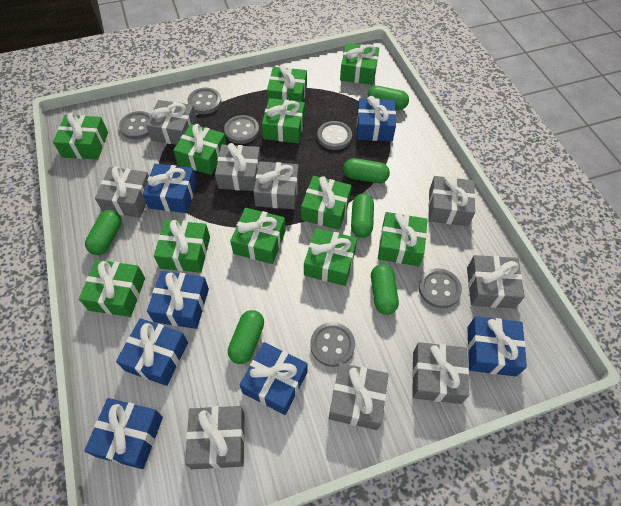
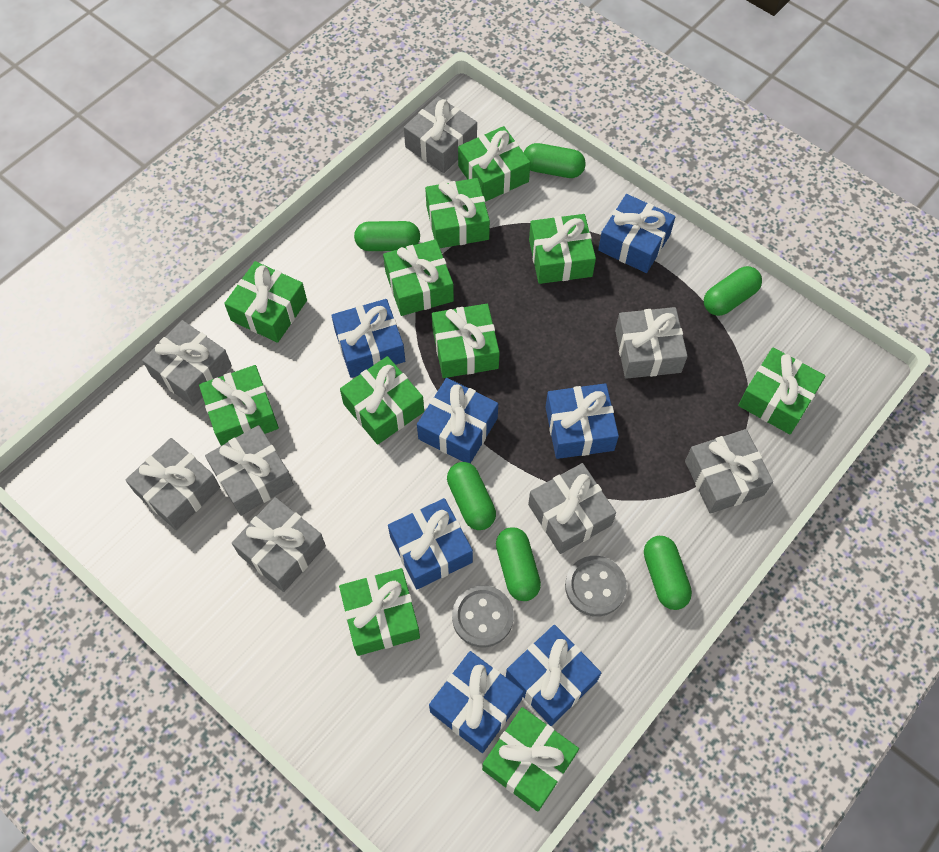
grey button: [119,111,151,140] [187,88,222,114] [224,115,259,144] [310,322,355,367] [317,121,352,150] [418,268,462,308] = 6 -> [452,585,514,647] [565,556,627,617] = 2
grey gift: [95,166,149,217] [146,100,197,145] [185,406,245,469] [215,143,261,191] [254,161,299,209] [329,363,389,430] [412,342,469,404] [428,175,475,226] [467,255,525,309] = 9 -> [125,438,220,530] [142,320,232,406] [205,425,293,516] [232,497,326,592] [404,96,477,173] [528,463,616,554] [615,307,688,379] [685,429,773,514] = 8

